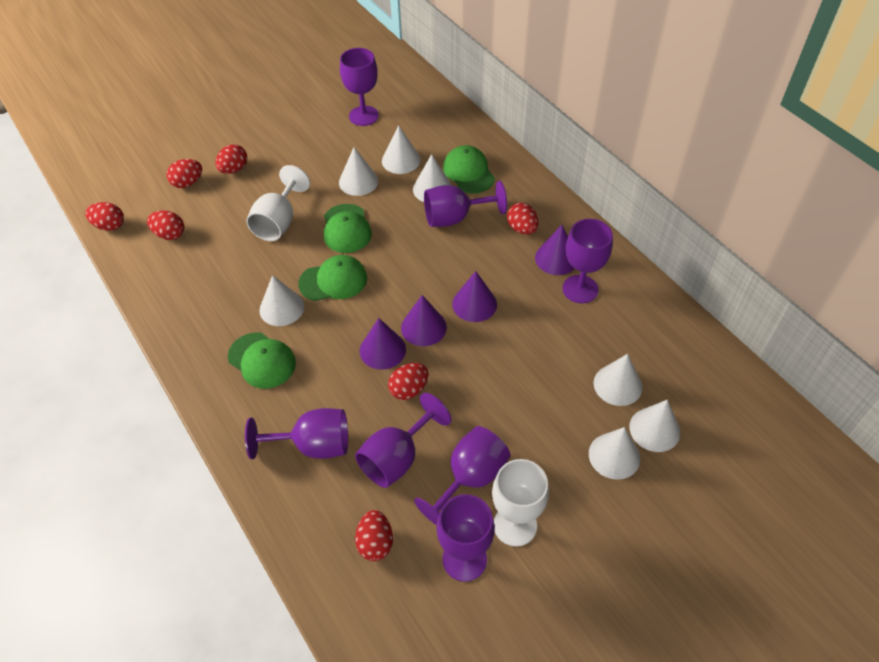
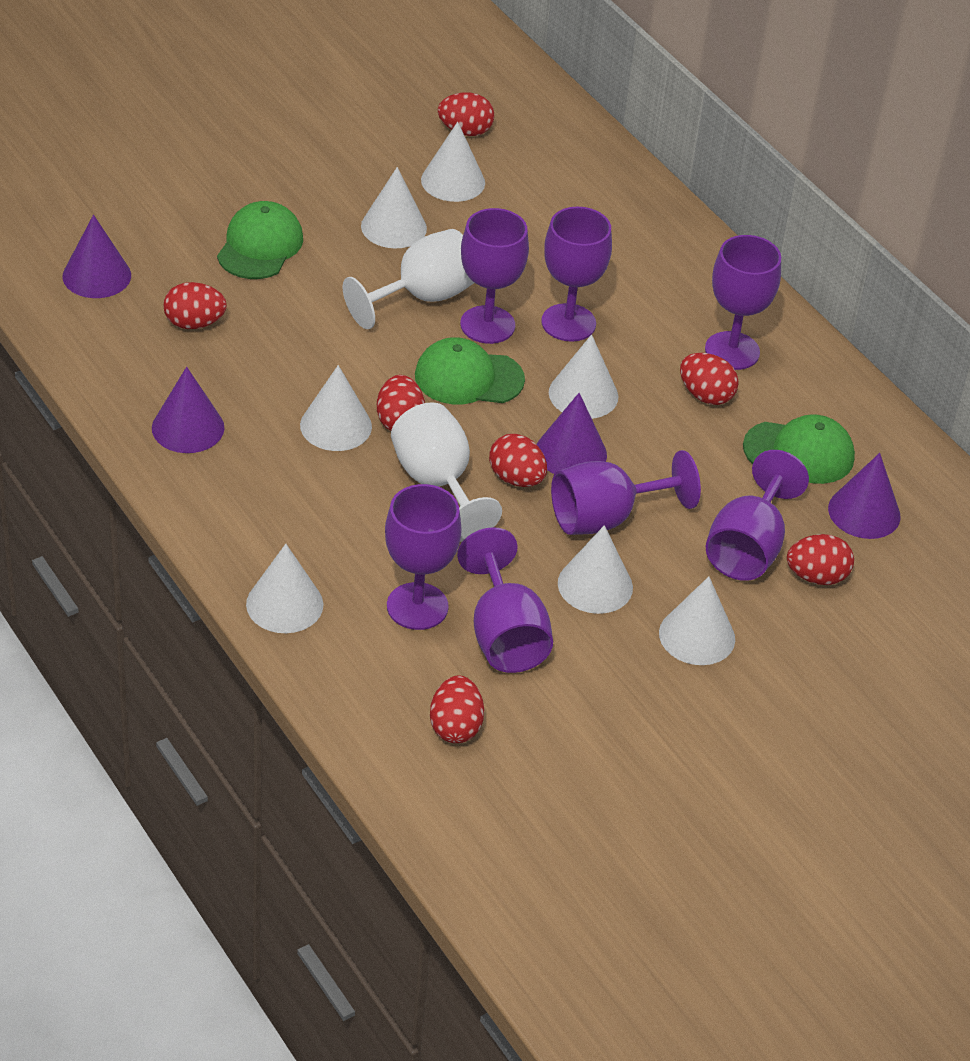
green cap: [228,332,296,389] [298,255,367,301] [324,204,372,253] [443,145,495,194] = 4 -> [217,201,303,279] [415,337,525,404] [743,414,855,484] = 3

